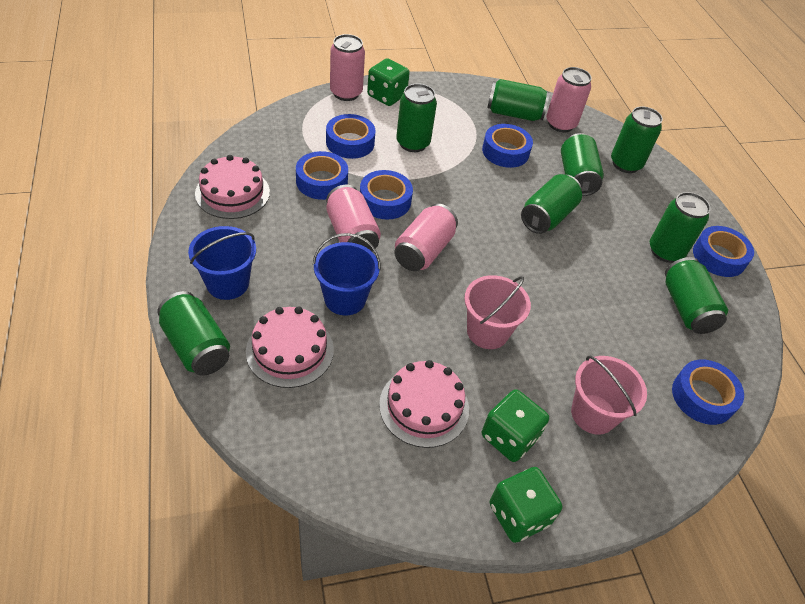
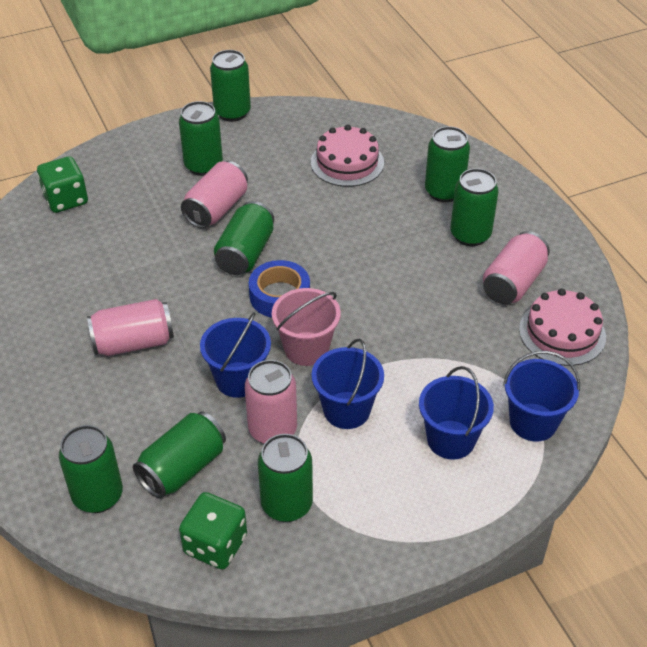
blue bucket: [188,226,256,300] [313,233,381,315] = 2 -> [200,312,271,398] [311,339,384,429] [419,366,494,460] [503,351,580,441] = 4
blue tape: [296,151,348,200] [326,114,375,159] [360,170,413,220] [482,124,533,168] [672,359,744,425] [693,226,754,277] = 6 -> [249,260,310,318] = 1
green dice: [367,58,410,106] [482,389,549,462] [490,467,562,543] = 3 -> [37,156,88,213] [179,492,247,570] = 2
pink bucket: [464,275,531,349] [571,356,647,435] = 2 -> [272,288,341,366] = 1
pink cake: [195,155,270,219] [246,306,334,388] [379,360,469,448] = 3 -> [311,125,384,187] [519,288,606,366] = 2

